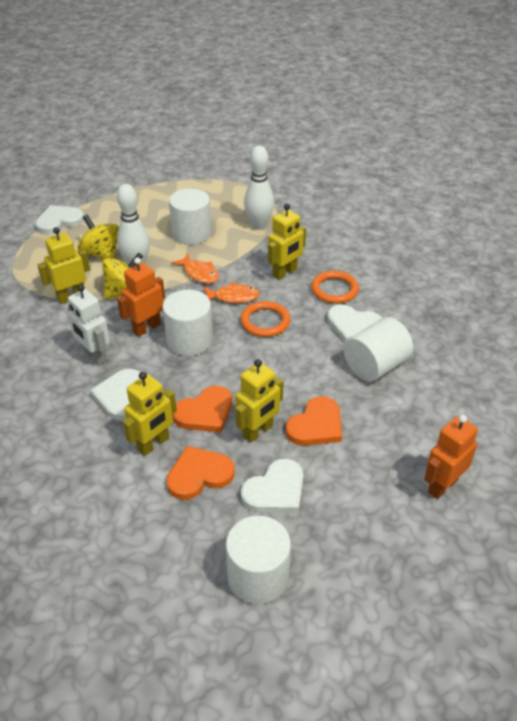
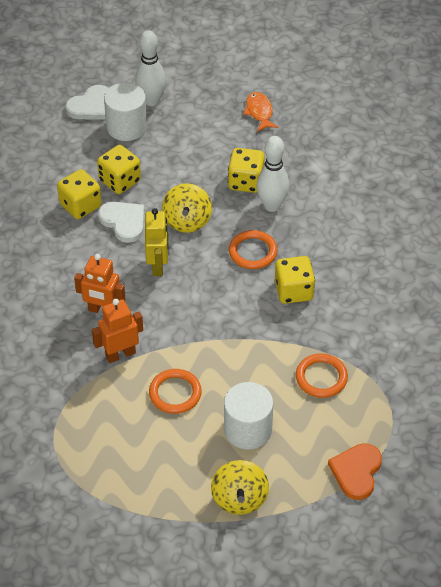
orange fish: [171,254,219,283] [203,282,260,303] = 2 -> [243,92,279,132] = 1
orange heart: [166,446,235,500] [172,386,232,432] [286,396,342,446] = 3 -> [328,443,382,500] = 1
orange ring: [241,301,291,337] [311,271,359,304] = 2 -> [149,369,202,414] [229,230,277,269] [296,353,348,398] = 3
white cylinder: [163,290,213,356] [169,188,211,245] [226,516,291,605] [344,317,413,382] = 4 -> [104,83,147,141] [224,382,273,449] = 2
white heart: [35,205,84,235] [90,369,140,421] [241,459,303,513] [327,305,382,342] = 4 -> [65,85,109,119] [98,202,144,243] = 2
white robot: [68,284,110,366] = 1 -> none = 0
yellow dice: none = 0 -> [57,169,102,219] [97,145,141,194] [228,148,265,193] [275,256,315,304] = 4
yellow robot: [37,227,90,304] [123,372,177,456] [235,359,284,443] [268,204,306,280] = 4 -> [145,208,168,276] = 1

